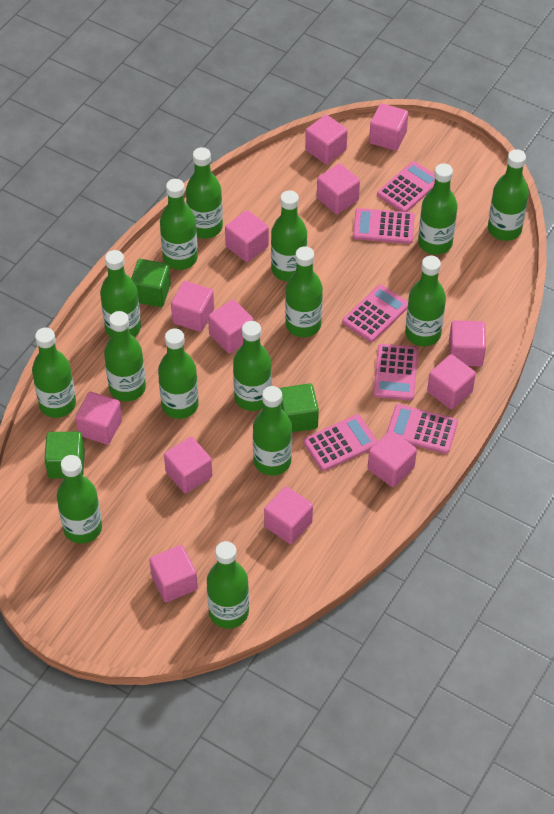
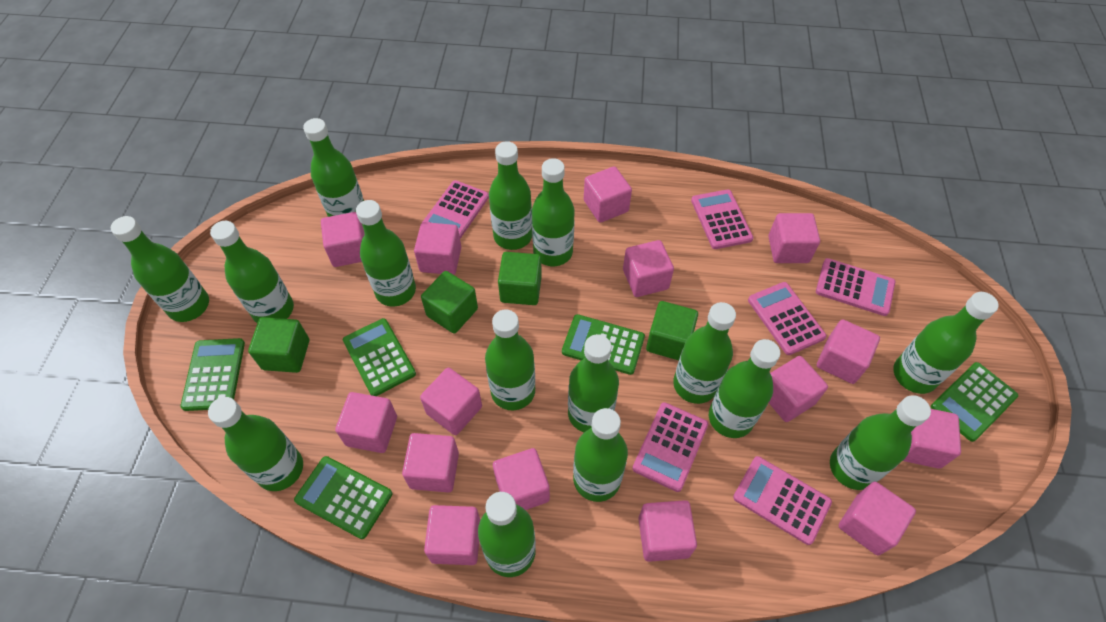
green calculator: none = 0 -> [180,338,245,411] [294,456,392,539] [343,318,416,396] [562,314,645,375] [931,362,1018,442] = 5
green cube: [44,432,85,479] [131,259,171,307] [280,383,319,432] = 3 -> [248,317,309,373] [421,271,478,333] [498,252,542,305] [646,301,698,360] = 4
pink cube: [75,392,122,445] [149,545,198,602] [164,437,212,493] [171,281,214,332] [208,300,254,353] [225,210,269,262] [264,486,313,544] [305,115,348,164] [317,163,360,214] [368,430,417,487] [369,103,408,151] [427,354,476,409] [449,320,486,367] = 13 -> [321,212,365,267] [335,392,397,453] [402,433,459,493] [414,222,461,275] [420,367,482,435] [424,505,480,565] [493,448,550,510] [584,166,632,223] [623,240,674,297] [638,500,697,562] [768,213,820,263] [769,356,828,422] [817,320,880,384] [839,481,916,556] [903,409,961,469] = 15

